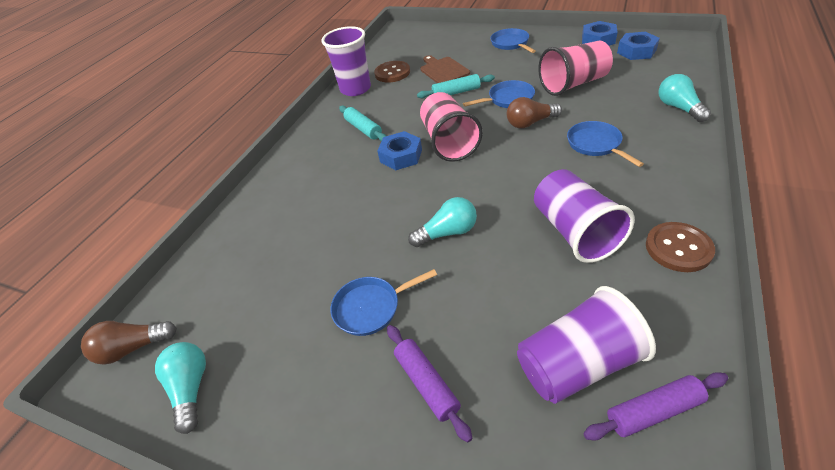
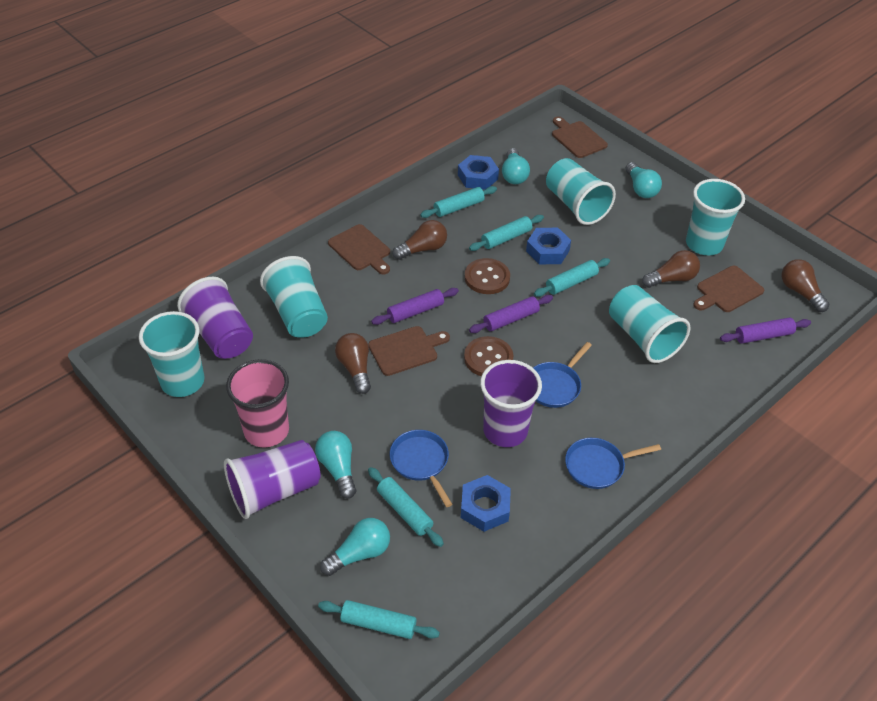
blue pan: [331,269,437,336] [463,80,535,108] [490,28,536,53] [567,121,644,167] = 4 -> [390,430,452,507] [533,342,592,408] [565,438,661,489] = 3
brown cutting board: [420,55,470,83] = 1 -> [328,224,390,274] [368,326,450,376] [552,116,608,158] [693,266,764,312] = 4
brown light bulb: [81,321,177,364] [507,97,562,128] = 2 -> [335,333,371,394] [393,220,447,260] [642,250,700,288] [782,259,829,312] = 4
pink cup: [420,92,483,162] [538,41,613,96] = 2 -> [226,359,289,447] = 1
purple rolling pin: [387,325,473,443] [583,372,728,441] = 2 -> [371,288,459,325] [469,295,553,333] [720,317,811,344] = 3
turquoise cup: none = 0 -> [139,311,204,397] [260,256,328,337] [546,158,616,225] [609,285,690,363] [686,179,745,255] = 5
turquoise light bulb: [155,342,206,434] [408,197,477,247] [659,74,711,122] = 3 -> [315,431,357,499] [320,518,390,576] [502,148,530,184] [625,162,662,198] = 4
turquoise rolling pin: [339,106,386,141] [417,74,495,98] = 2 -> [318,600,440,639] [368,467,444,547] [420,186,497,218] [469,215,544,251] [534,258,610,297] = 5

